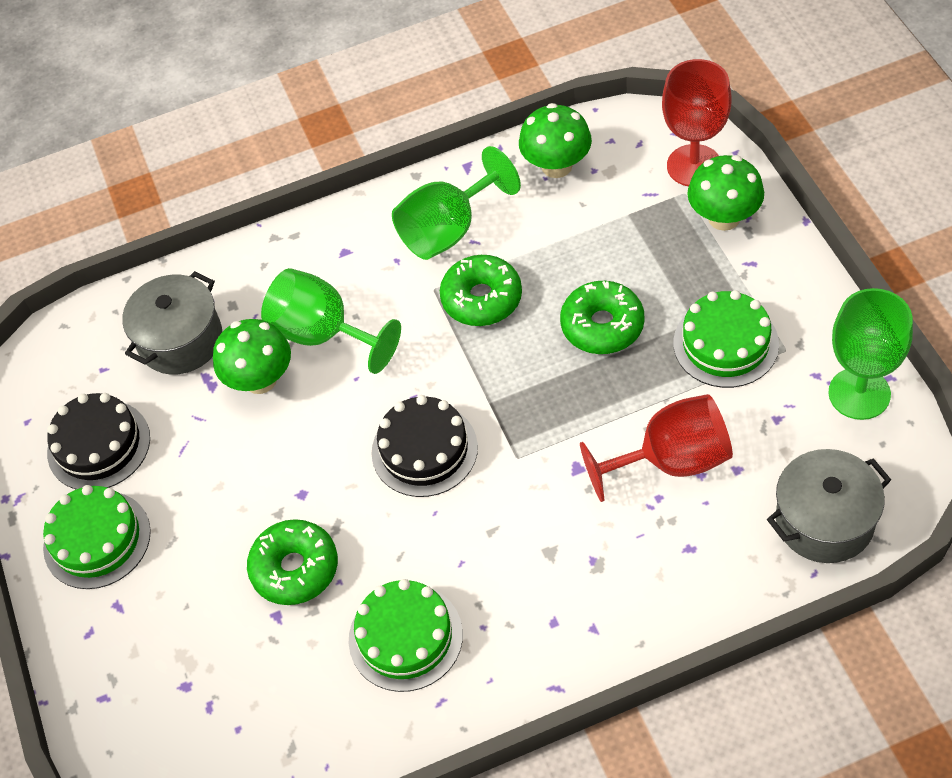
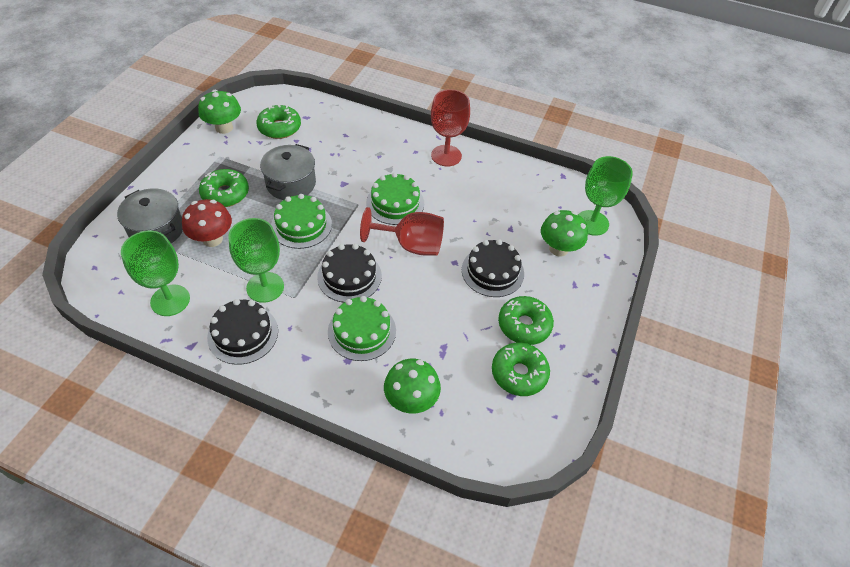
black cake: [47,393,150,489] [371,395,478,497] = 2 -> [207,299,278,365] [317,244,382,303] [462,239,524,297] = 3
green donut: [247,519,338,605] [440,255,522,326] [560,281,645,354] = 3 -> [199,169,249,207] [256,104,301,139] [492,343,550,396] [498,296,554,345] = 4
red mushroom: none = 0 -> [182,199,232,247] = 1

